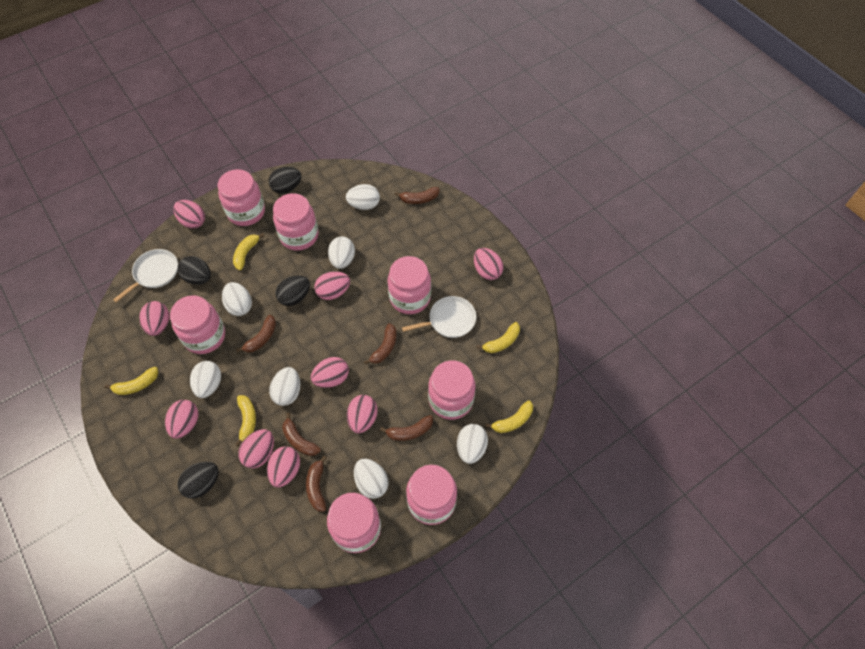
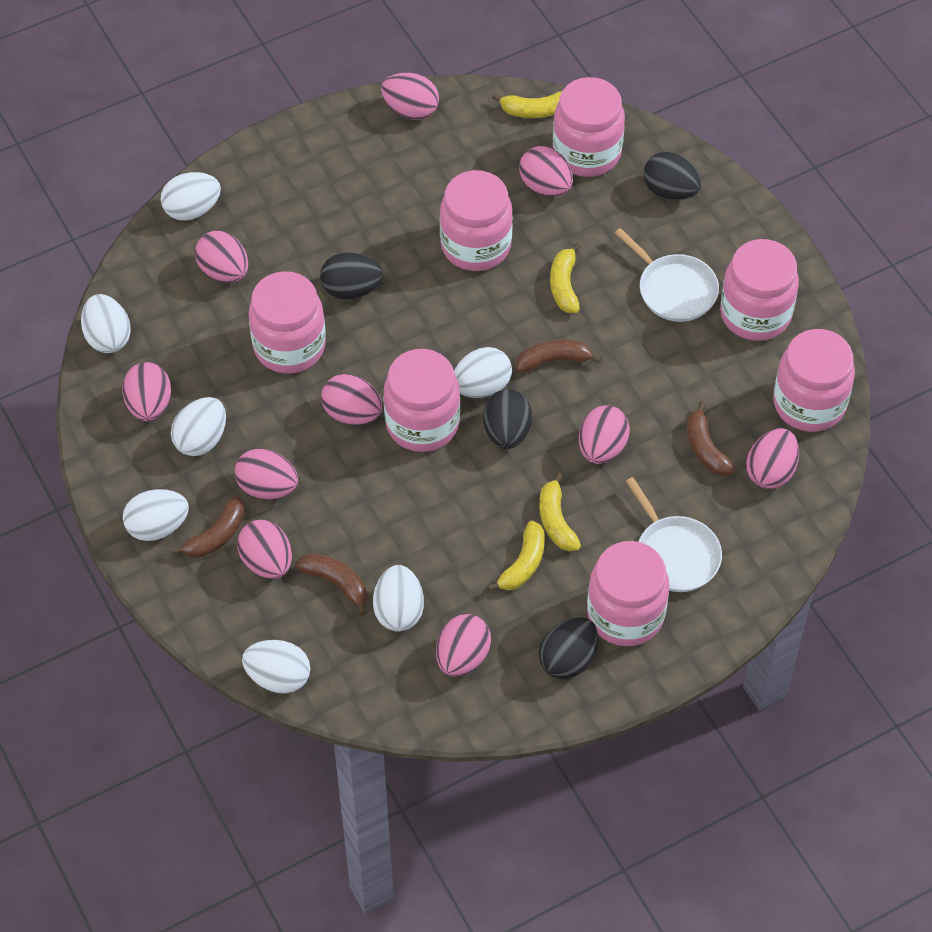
brown banana: [236,315,276,352] [282,413,321,456] [306,456,327,512] [364,323,397,365] [380,415,433,441] [395,187,439,204] = 6 -> [171,496,245,558] [295,553,367,616] [516,339,602,373] [687,401,736,476] = 4
pink egg: [139,301,169,336] [165,400,199,439] [173,200,205,229] [238,429,274,468] [267,447,300,488] [311,357,349,388] [314,271,350,300] [347,395,377,433] [474,248,504,280] = 9 -> [122,362,171,421] [195,231,248,282] [235,448,298,499] [237,520,292,579] [321,374,382,425] [381,73,439,120] [436,614,491,677] [519,146,573,196] [579,406,630,464] [746,428,799,489] = 10
yellow banana: [105,367,158,395] [233,233,264,270] [235,395,256,447] [477,322,520,353] [485,400,533,433] = 5 -> [488,521,545,591] [492,91,562,118] [539,472,581,551] [550,243,581,313] = 4

